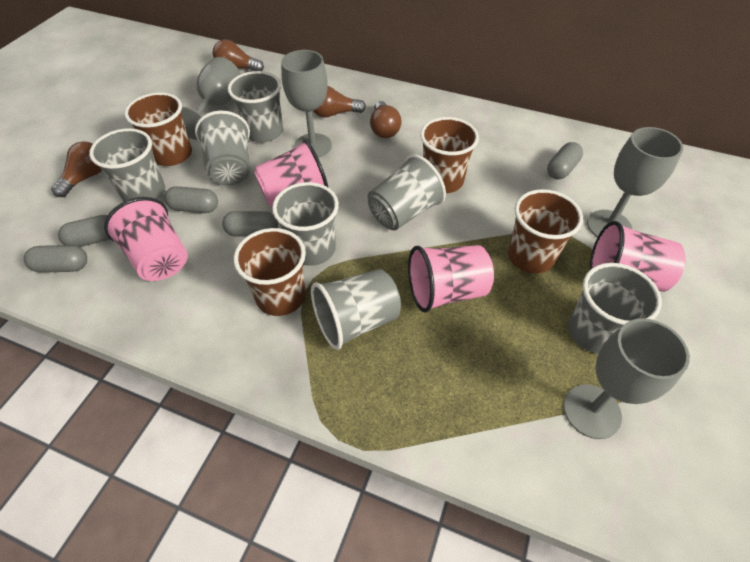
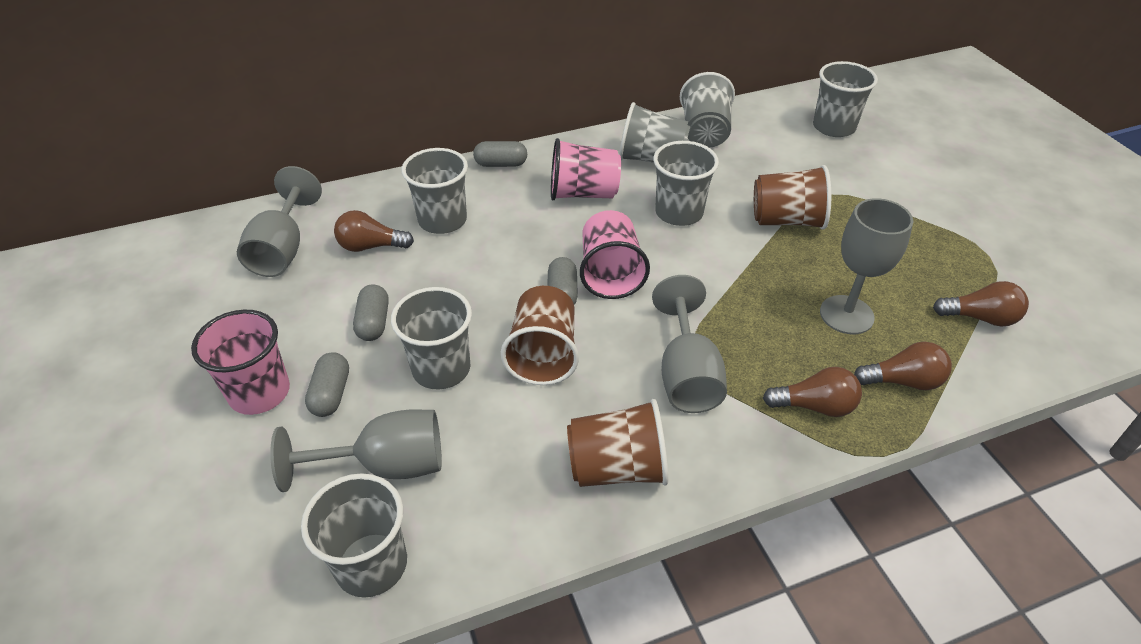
brown cup: [124,92,192,166] [234,228,306,316] [420,117,479,193] [508,189,583,274] = 4 -> [501,286,579,385] [567,399,669,487] [754,165,831,230] = 3
grey capsule: [24,245,87,273] [58,215,110,247] [165,186,218,213] [222,211,278,237] [547,142,583,179] = 5 -> [305,352,349,417] [353,284,389,341] [473,141,527,167] [548,257,578,305] = 4
pink cup: [104,197,188,281] [254,140,328,207] [408,245,494,313] [590,221,686,292] = 4 -> [191,310,290,415] [551,138,621,200] [580,210,650,299] = 3

